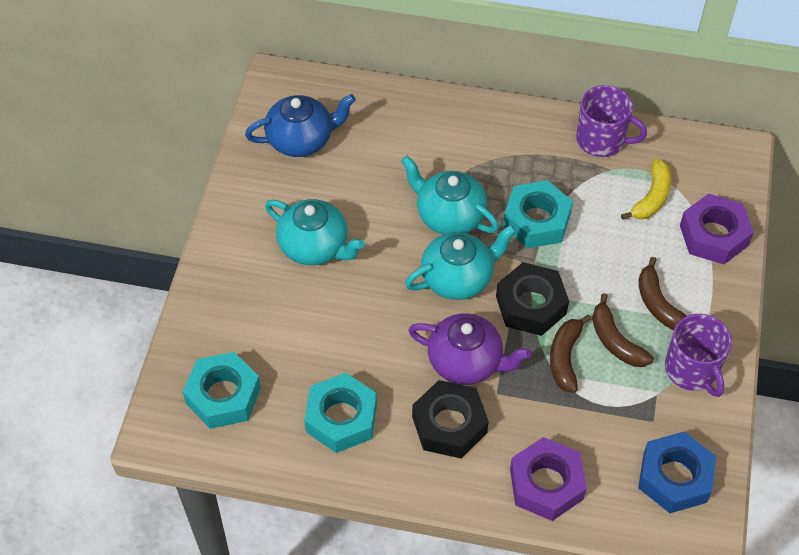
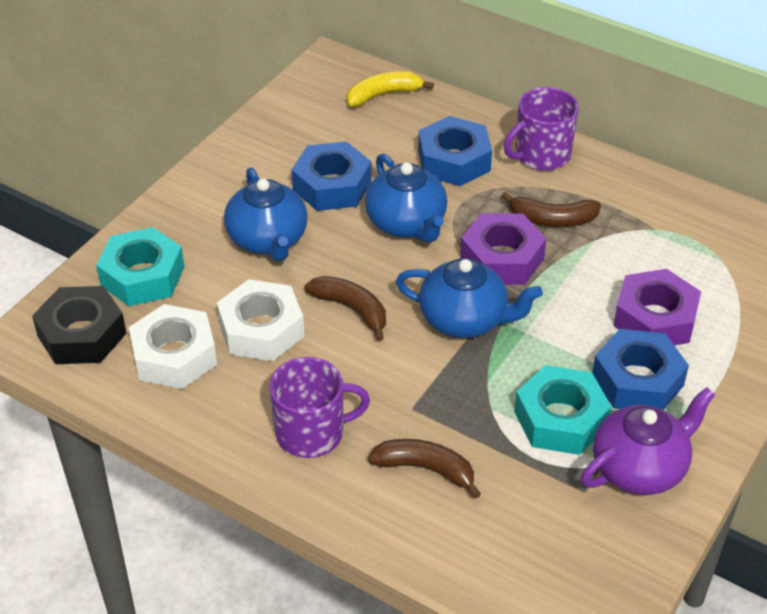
black nut: [412,380,489,458] [496,262,569,336] = 2 -> [32,286,127,364] = 1
blue nut: [638,432,716,513] = 1 -> [292,141,372,211] [418,116,492,186] [592,329,689,410] = 3
blue teapot: [245,94,356,157] = 1 -> [224,167,308,261] [365,154,447,243] [396,258,543,338] = 3
turquoise nut: [183,352,261,429] [304,373,377,453] [503,180,573,248] = 3 -> [96,227,184,306] [514,365,611,455] = 2
turquoise teapot: [265,199,365,265] [401,156,499,235] [405,225,516,300] = 3 -> none = 0
white nut: none = 0 -> [129,304,217,389] [217,279,304,361] = 2

